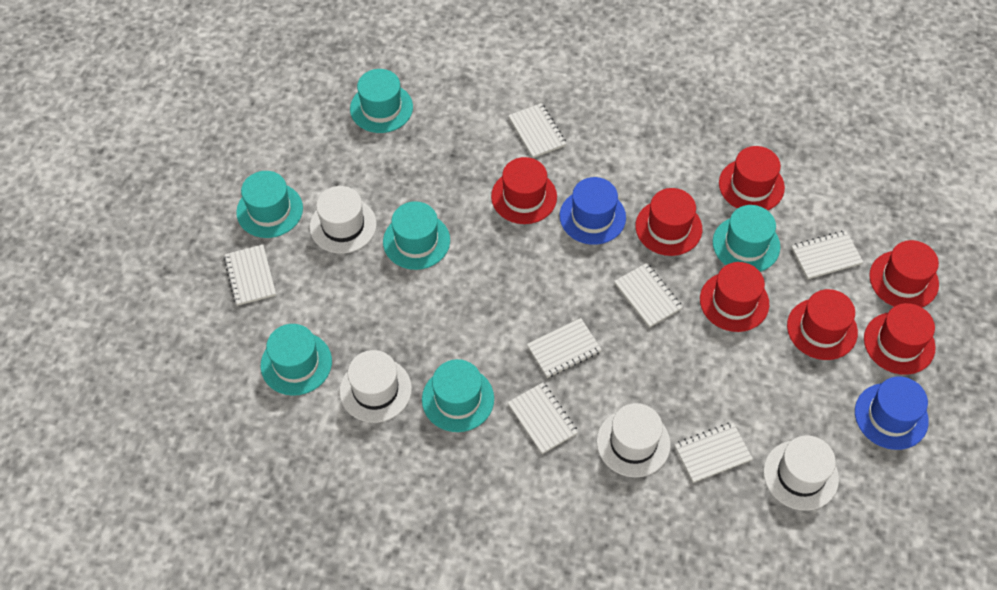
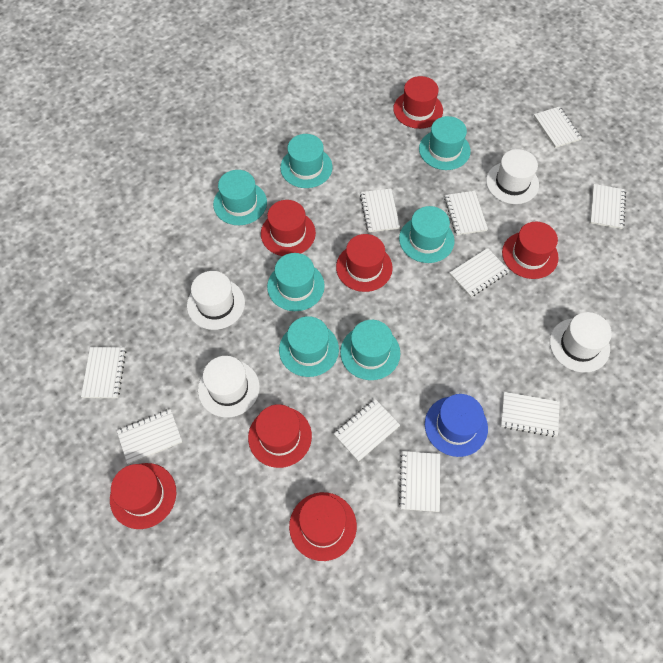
blue hat: [560,177,626,245] [855,376,929,450] = 2 -> [425,394,488,457] = 1
turquoise hat: [236,171,303,238] [261,324,332,396] [350,69,413,133] [383,201,450,270] [422,359,494,432] [713,205,780,272] = 6 -> [213,170,267,225] [267,253,325,311] [279,316,339,377] [280,134,333,188] [340,320,400,380] [399,206,455,263] [419,116,471,170] = 7
white notebook: [224,245,276,306] [507,382,578,454] [508,103,567,158] [527,318,602,378] [614,263,683,328] [674,422,753,483] [791,230,863,279] = 7 -> [81,347,126,398] [117,409,182,464] [334,399,400,462] [360,189,400,232] [399,451,440,512] [444,191,488,235] [450,248,510,297] [501,392,560,437] [534,106,582,148] [590,184,626,229] = 10

